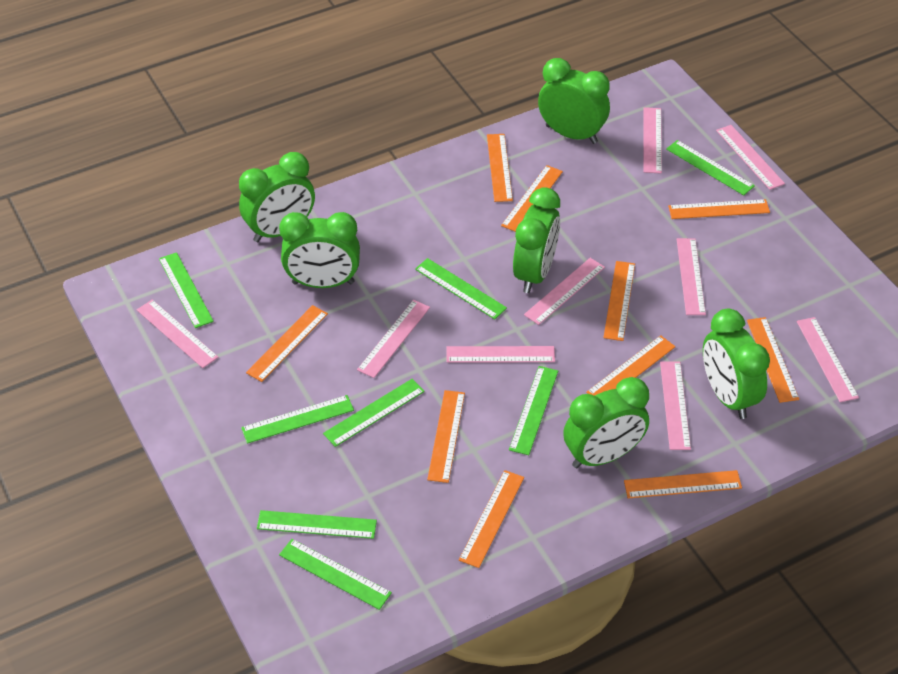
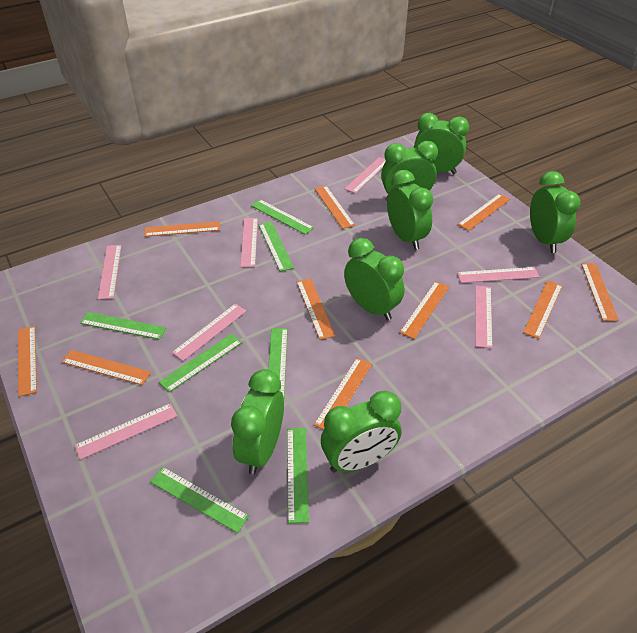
green clock: [239,152,315,242] [279,212,360,288] [513,187,560,293] [538,58,610,144] [563,377,649,468] [703,309,770,419] = 6 -> [231,369,284,474] [321,390,402,472] [344,238,405,320] [381,141,438,201] [387,170,433,250] [414,113,469,174] [530,171,580,253] = 7
green ruler: [159,252,214,328] [241,395,354,444] [257,510,377,539] [279,539,392,610] [323,379,425,447] [415,258,507,319] [509,366,558,455] [666,140,755,195] = 8 -> [80,312,166,340] [150,467,249,533] [159,334,242,392] [251,200,314,235] [259,222,294,272] [268,328,288,398] [287,428,309,523] = 7
pink ruler: [137,300,218,368] [357,300,430,378] [447,346,555,363] [524,258,605,325] [643,107,662,174] [660,362,691,450] [677,238,706,315] [716,125,785,190] [797,317,859,402] = 9 -> [74,403,177,460] [98,245,122,300] [172,303,247,361] [240,218,258,267] [345,157,386,193] [457,267,540,283] [475,285,492,349] = 7

